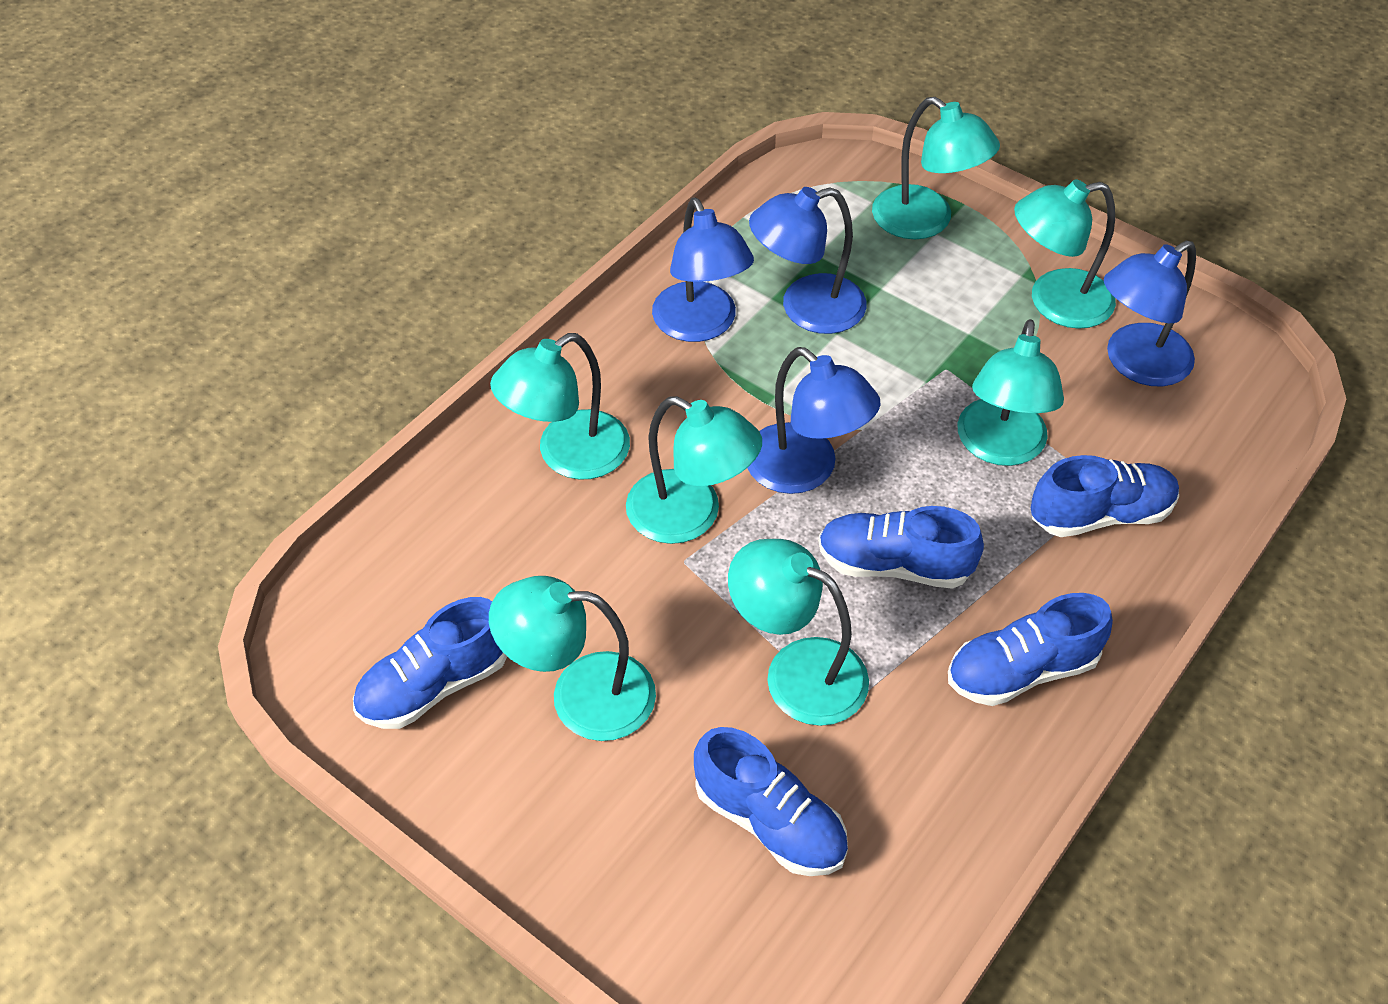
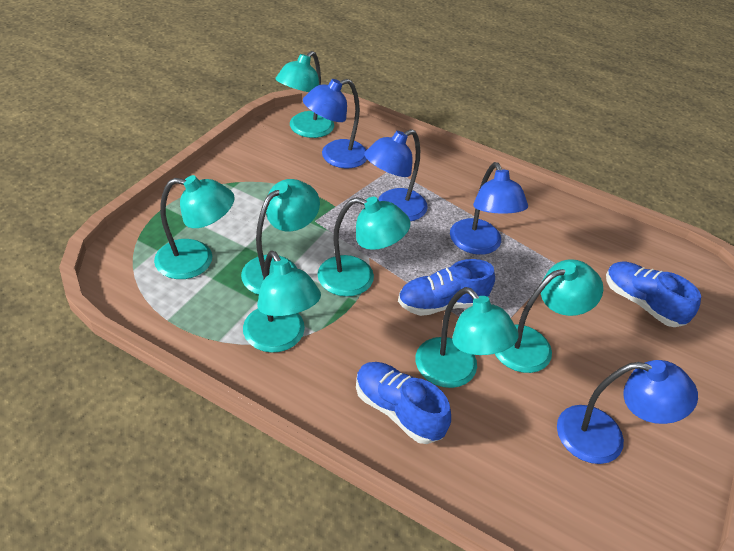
blue shoe: [353,597,507,729] [694,727,848,876] [818,506,984,589] [948,593,1113,706] [1031,455,1179,537] = 5 -> [356,362,451,444] [398,259,495,316] [606,262,701,327] = 3

